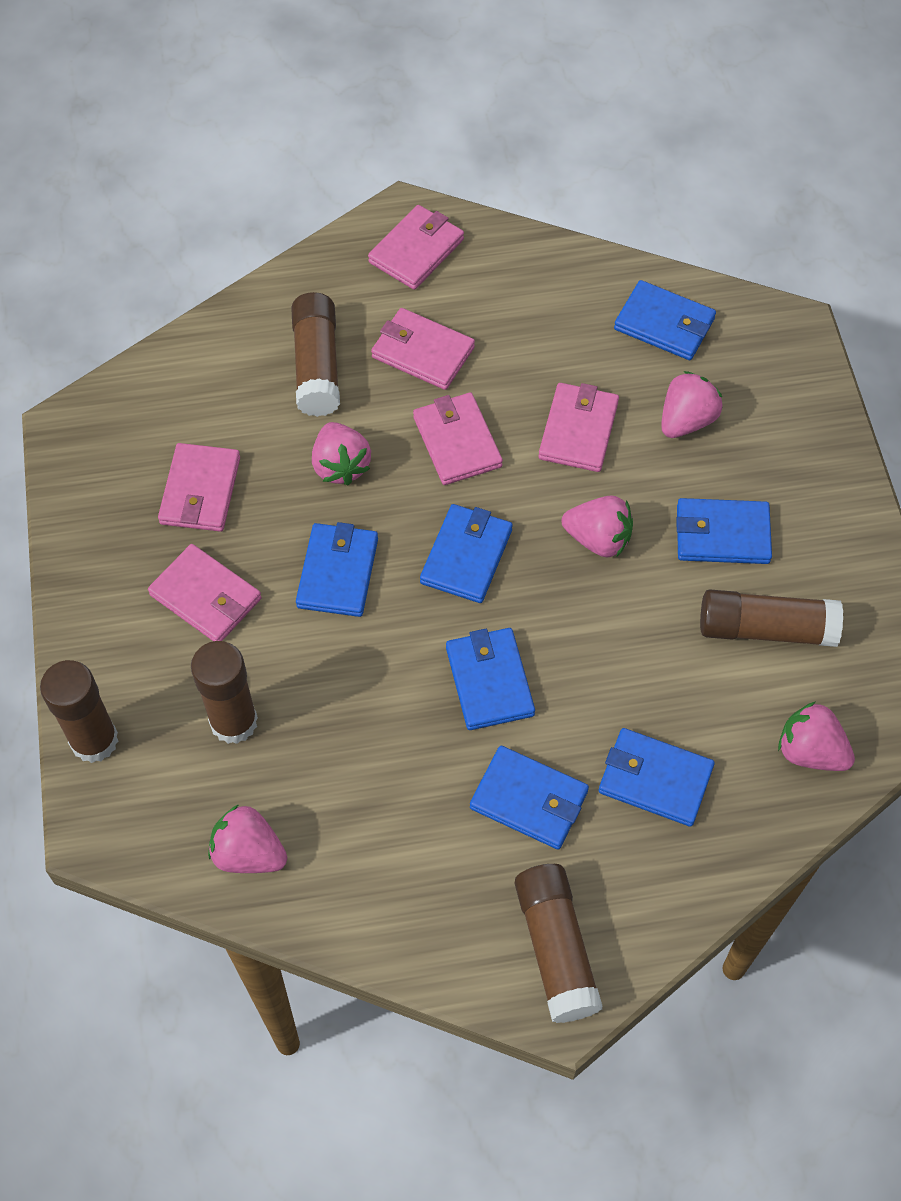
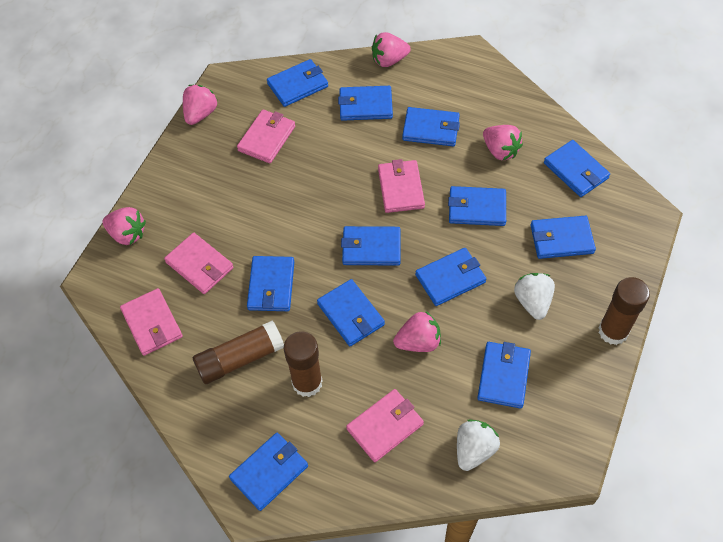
blue wallet: [296,522,378,617] [420,504,513,603] [446,628,535,730] [470,746,589,850] [599,728,715,827] [614,280,716,360] [676,498,772,564] = 7 -> [229,433,308,511] [247,256,294,311] [267,59,328,107] [317,279,385,346] [338,86,393,121] [341,226,400,266] [402,107,460,146] [415,248,486,306] [448,186,506,226] [477,342,531,409] [530,216,596,259] [544,140,610,197] = 12
brown glue stick: [40,660,118,763] [191,641,258,744] [291,292,340,417] [515,864,603,1023] [700,589,843,647] = 5 -> [193,320,284,384] [284,331,323,397] [598,277,650,345] = 3
pink wallet: [148,544,262,641] [158,443,240,532] [368,205,464,290] [371,308,475,390] [413,392,503,485] [538,383,619,472] = 6 -> [120,288,183,356] [164,233,234,294] [237,109,295,163] [346,389,424,462] [378,159,425,213] = 5
white strawberry: none = 0 -> [457,419,500,471] [514,273,555,320] = 2

